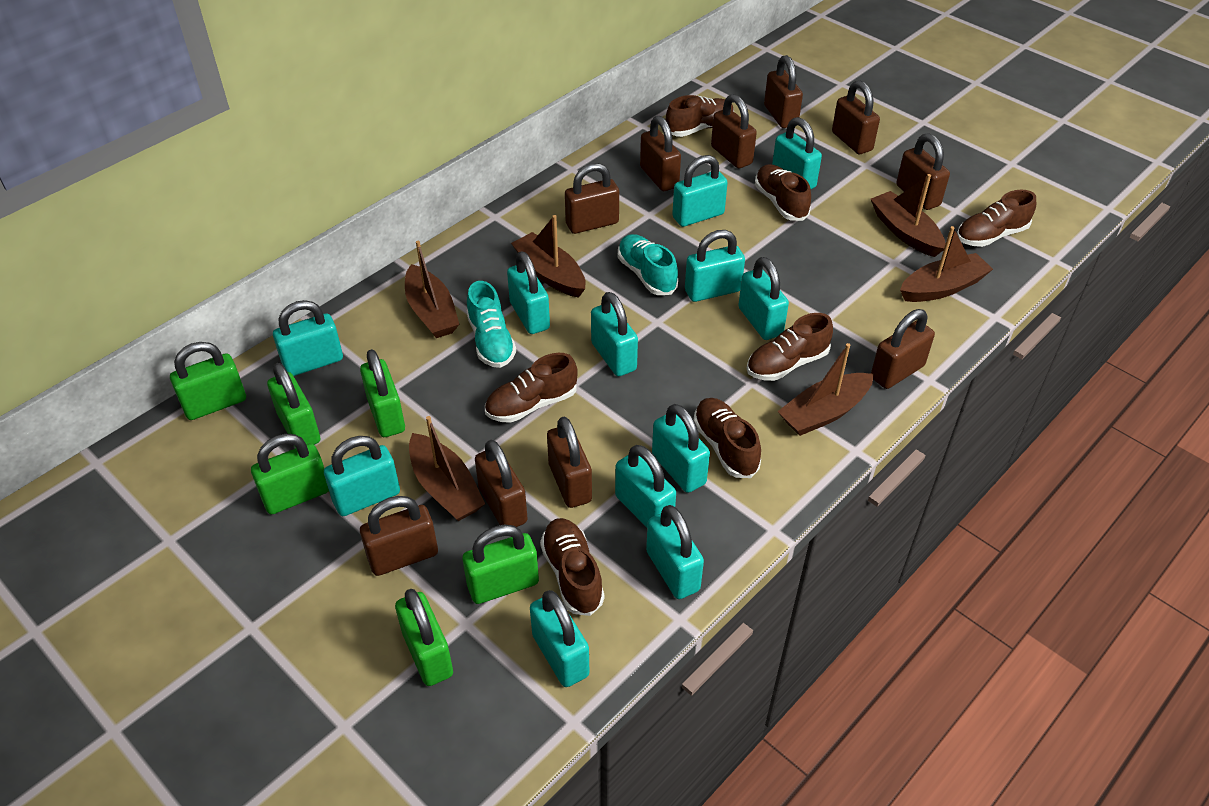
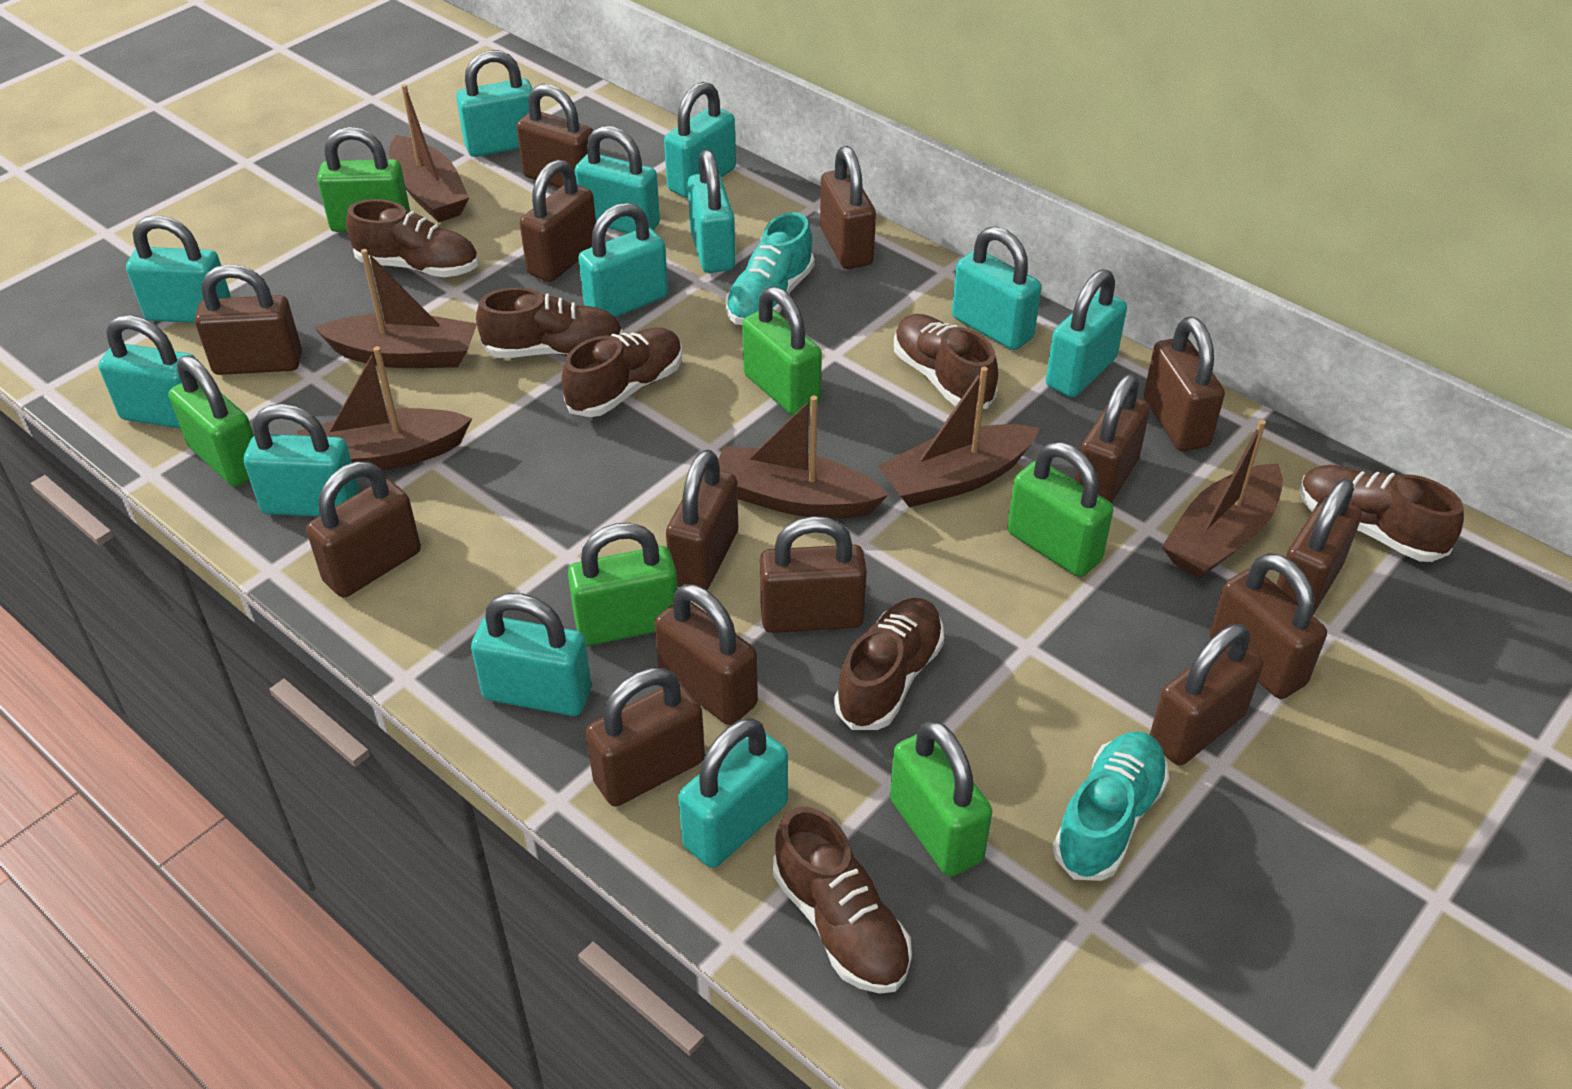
brown padlock: [360,496,438,576] [475,440,528,527] [547,417,592,508] [565,163,619,234] [640,116,681,191] [711,94,757,169] [764,55,803,128] [832,81,880,154] [871,309,935,389] [896,133,950,210] = 10 -> [195,264,302,375] [306,462,421,598] [516,84,593,188] [520,160,596,282] [586,668,705,806] [654,584,758,725] [666,449,738,590] [760,516,867,633] [820,146,876,269] [1075,374,1150,504] [1144,317,1225,451] [1150,624,1263,765] [1210,553,1327,699] [1276,479,1362,616] = 14

